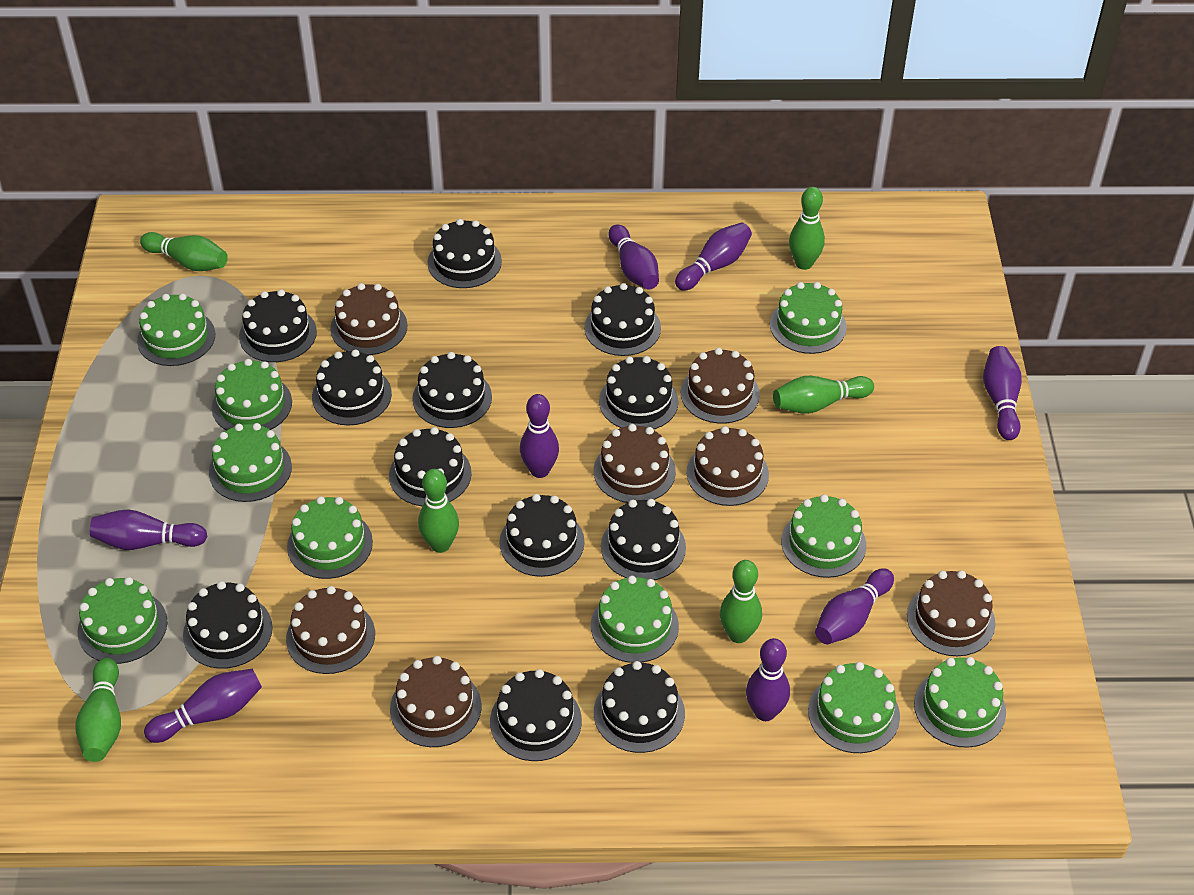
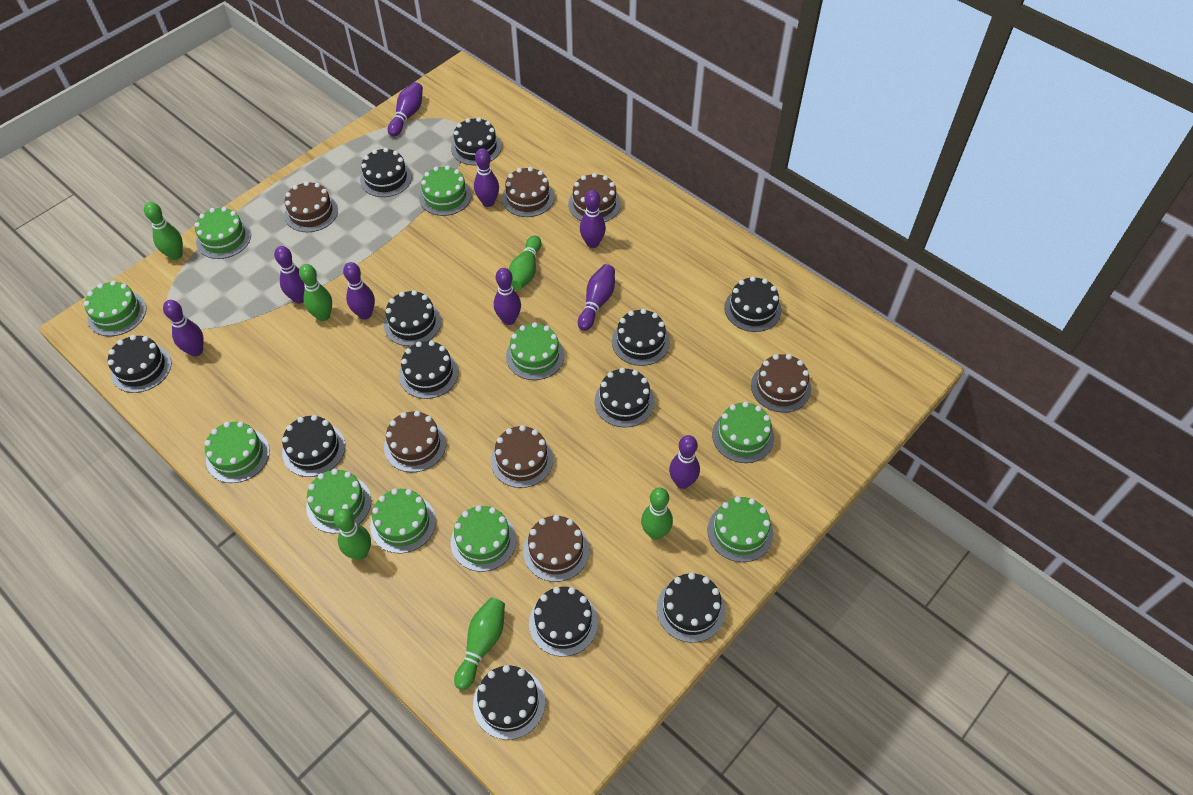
purple bowling pin: [90,510,207,550] [144,669,262,743] [520,394,559,478] [608,224,659,290] [675,222,752,291] [746,638,790,721] [815,568,894,644] [983,346,1022,440] = 8 -> [163,300,204,357] [274,246,305,304] [343,262,375,320] [388,82,423,137] [474,148,499,207] [494,268,521,325] [578,264,615,331] [580,190,606,248] [669,435,700,489] = 9

